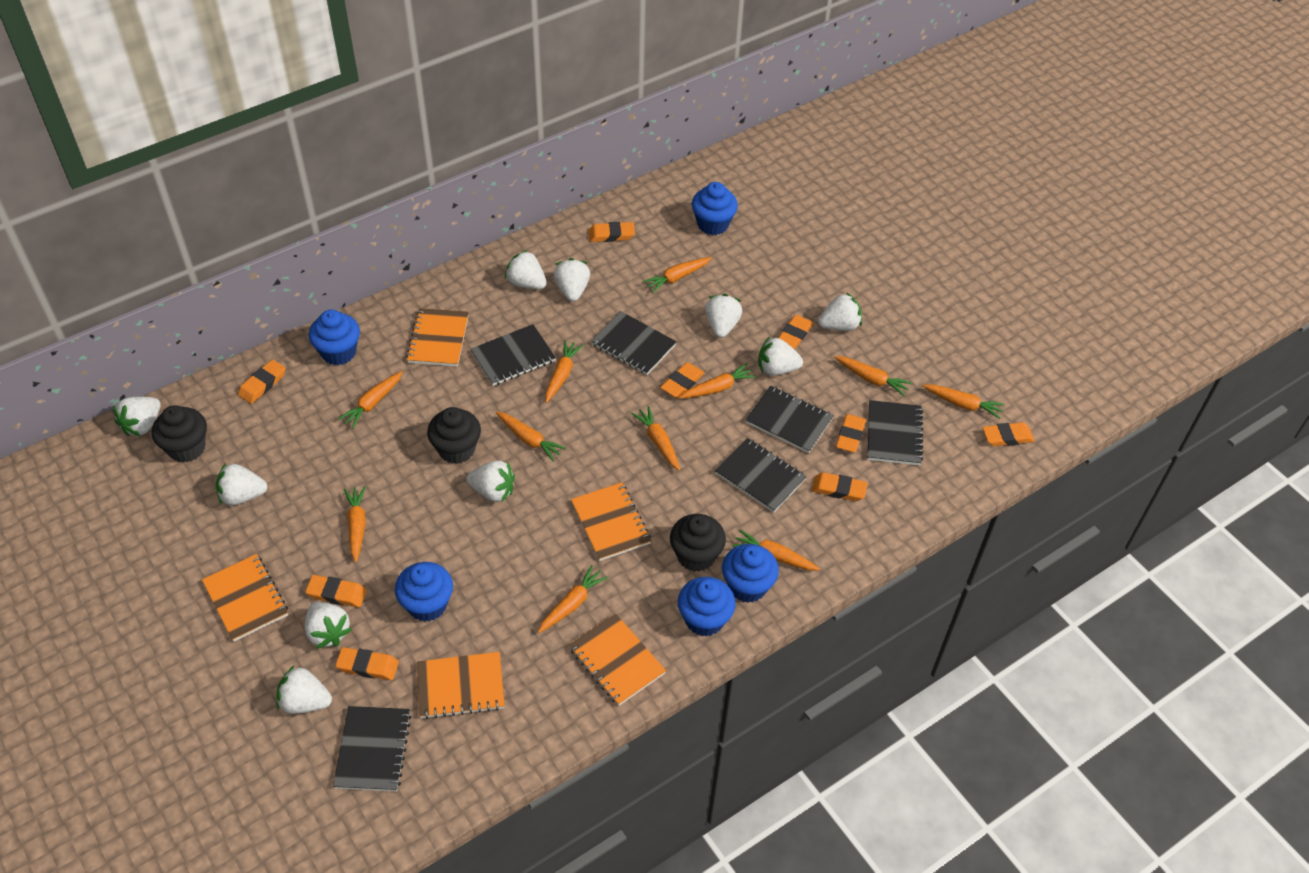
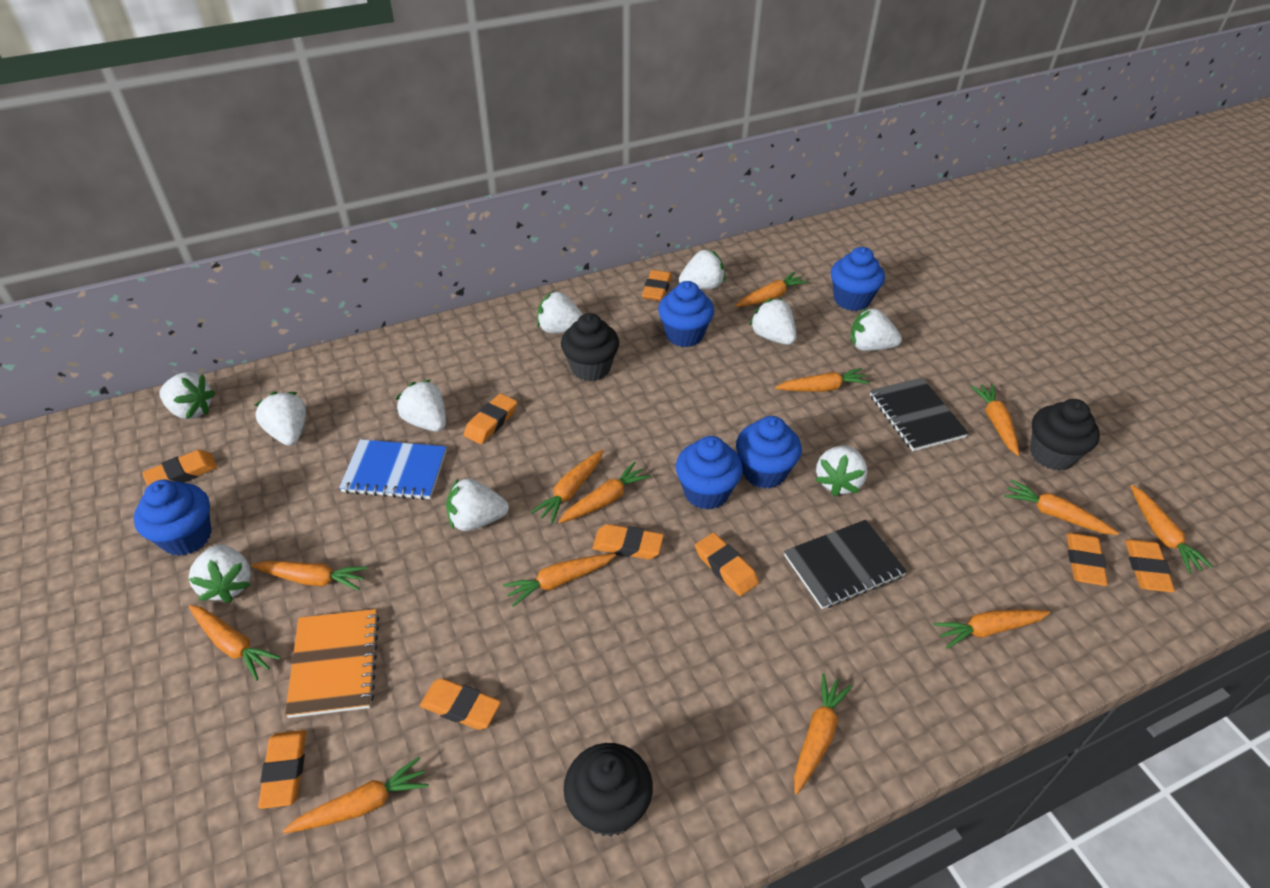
black notebook: [333,706,412,791] [470,324,556,386] [591,311,676,375] [715,438,807,513] [746,386,834,453] [867,400,923,466] = 6 -> [784,520,907,609] [870,378,969,451] = 2
blue notebook: none = 0 -> [339,439,446,500] = 1
orange carrot: [338,371,403,429] [344,486,366,562] [496,412,566,462] [538,565,608,633] [545,340,583,403] [631,406,680,471] [642,257,712,293] [679,363,757,398] [732,529,820,570] [834,356,912,396] [923,384,1005,419] = 11 -> [189,605,281,680] [251,561,368,591] [283,757,429,833] [503,554,616,607] [531,449,604,524] [558,462,651,523] [735,272,808,307] [775,368,870,392] [794,673,852,794] [934,610,1050,649] [971,384,1019,456] [1004,480,1119,535] [1130,485,1213,573] = 13
orange notebook: [202,554,288,642] [406,308,469,367] [417,652,505,719] [569,614,666,706] [571,482,651,561] = 5 -> [285,609,379,718] = 1

